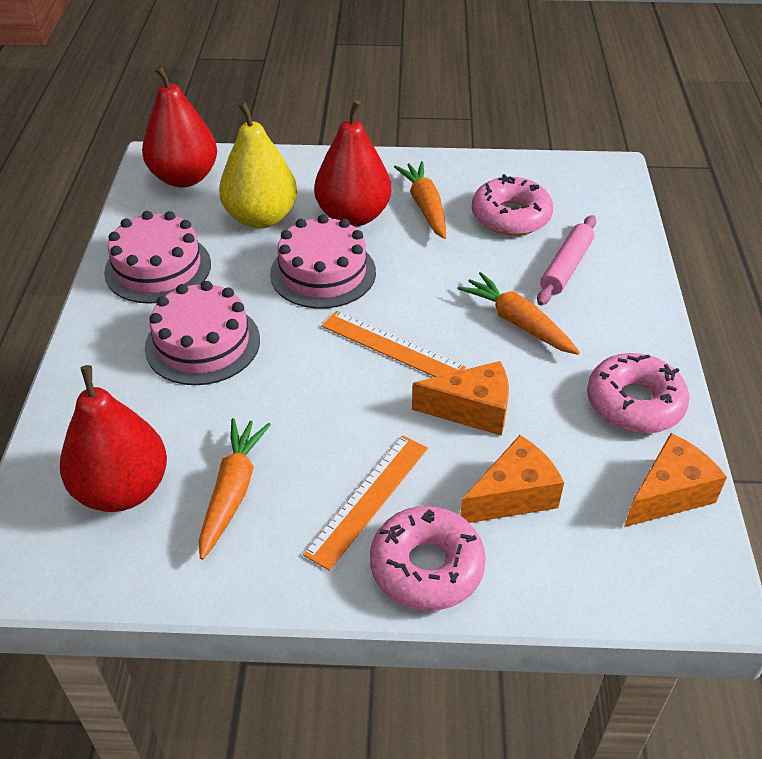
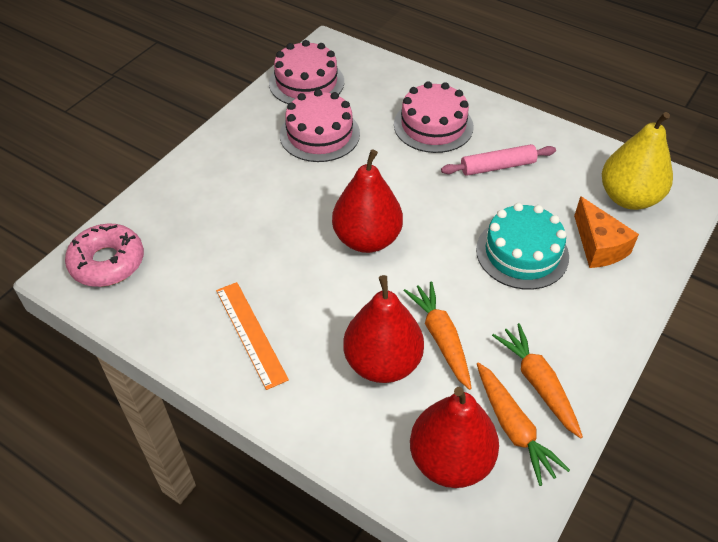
orange cheese: [412,361,509,435] [460,435,564,523] [624,433,727,527] = 3 -> [574,196,639,268] = 1
orange ruler: [303,435,428,571] [322,311,466,377] = 2 -> [216,282,289,390] = 1
pink donut: [370,506,486,611] [472,174,553,236] [587,353,689,434] = 3 -> [65,223,144,287] = 1
turquoise cake: none = 0 -> [476,203,569,290] = 1

